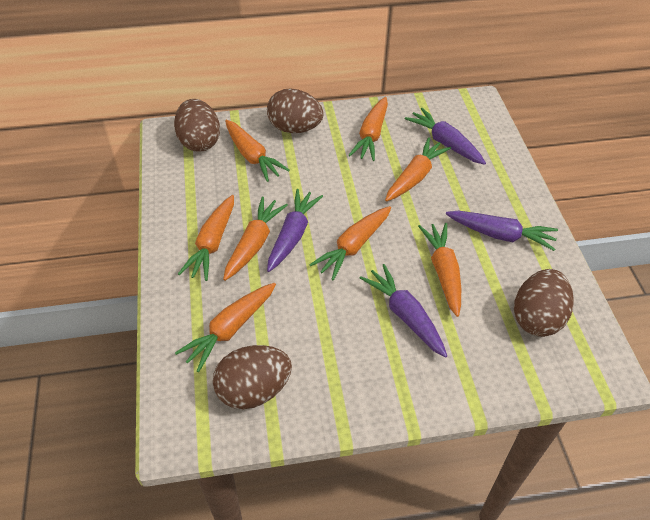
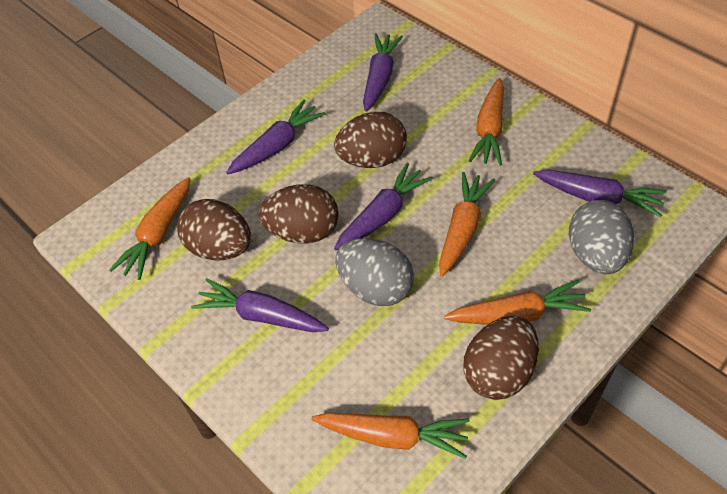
grey egg: none = 0 -> [335,238,414,306] [569,200,634,274] = 2
orange carrot: [175,283,276,372] [178,195,234,281] [223,197,288,281] [225,120,290,182] [309,206,391,280] [348,97,388,161] [385,137,451,201] [418,223,461,317] = 8 -> [109,177,190,280] [312,413,469,459] [439,172,495,277] [444,280,591,325] [469,78,504,166] = 5
purple carrot: [267,189,323,272] [360,264,447,358] [405,108,486,165] [446,210,558,251] = 4 -> [191,278,329,332] [226,100,326,174] [334,163,433,250] [363,33,403,112] [533,170,667,217] = 5

